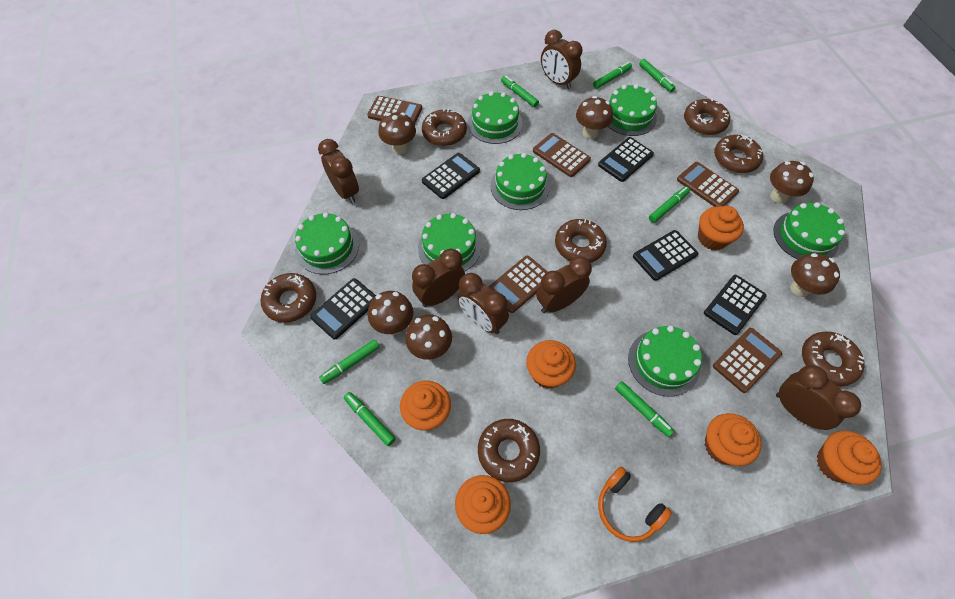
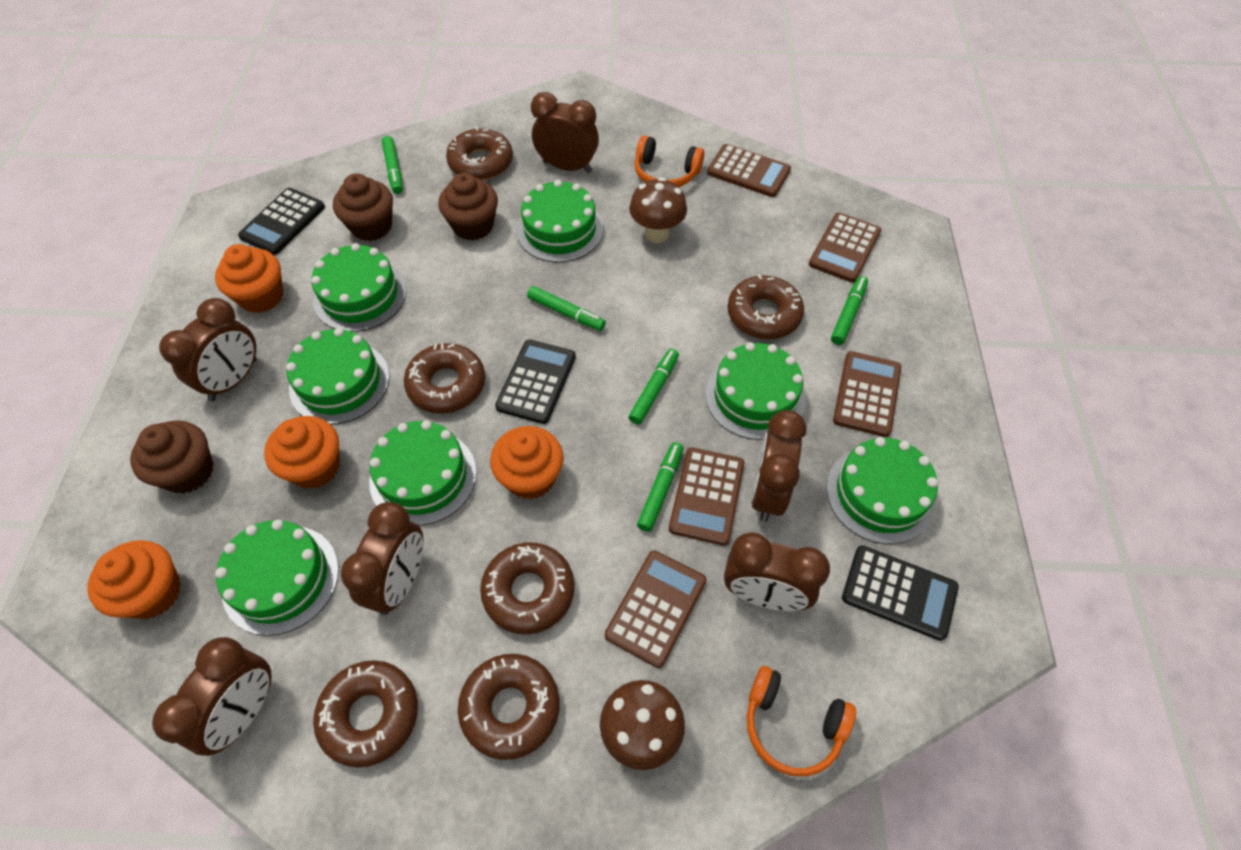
black calculator: [310,278,376,339] [422,153,480,199] [598,137,654,182] [633,230,698,281] [704,275,766,335] = 5 -> [238,188,325,255] [495,339,576,424] [842,545,959,641] = 3
brown cupcake: none = 0 -> [130,420,213,494] [333,173,393,241] [438,173,498,241] = 3
brown donut: [260,273,316,323] [422,108,467,146] [478,419,540,482] [555,219,607,263] [684,98,730,135] [714,135,763,173] [802,332,865,386] = 7 -> [313,660,418,768] [404,343,485,414] [446,127,513,180] [458,654,560,760] [480,542,575,634] [727,274,804,339] = 6
brown mushroom: [368,291,413,335] [379,112,416,154] [405,314,452,360] [576,96,613,139] [770,161,814,203] [790,253,840,297] = 6 -> [600,680,685,770] [629,177,687,243] = 2
green marker: [319,339,380,384] [344,392,396,446] [501,76,539,107] [593,62,632,89] [615,381,674,437] [639,59,675,92] [649,186,690,223] = 7 -> [382,136,403,194] [527,286,606,331] [628,349,679,425] [637,442,683,532] [831,276,868,345] = 5
orange cupcake: [400,381,451,431] [455,475,511,534] [526,340,576,389] [698,206,744,250] [705,413,762,466] [817,431,882,485] = 6 -> [88,540,181,619] [215,244,283,313] [264,416,340,489] [490,426,563,499] = 4
orange headphones: [598,467,672,542] = 1 -> [634,135,705,187] [747,666,856,777] = 2

